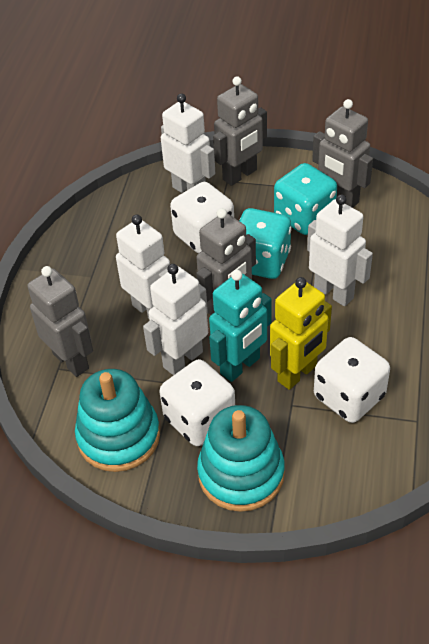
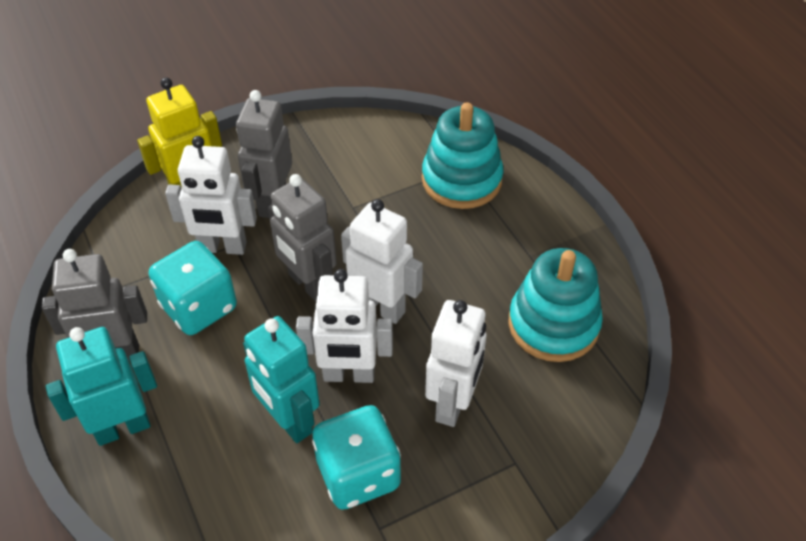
grey robot: [27,266,93,377] [196,208,256,315] [213,76,267,186] [312,99,373,208] = 4 -> [42,249,147,361] [236,90,292,218] [268,174,337,302] = 3
turquoise robot: [209,270,272,382] = 1 -> [46,327,157,446] [243,316,320,443] = 2
white dice: [159,359,235,446] [170,182,234,253] [314,337,390,423] = 3 -> none = 0

